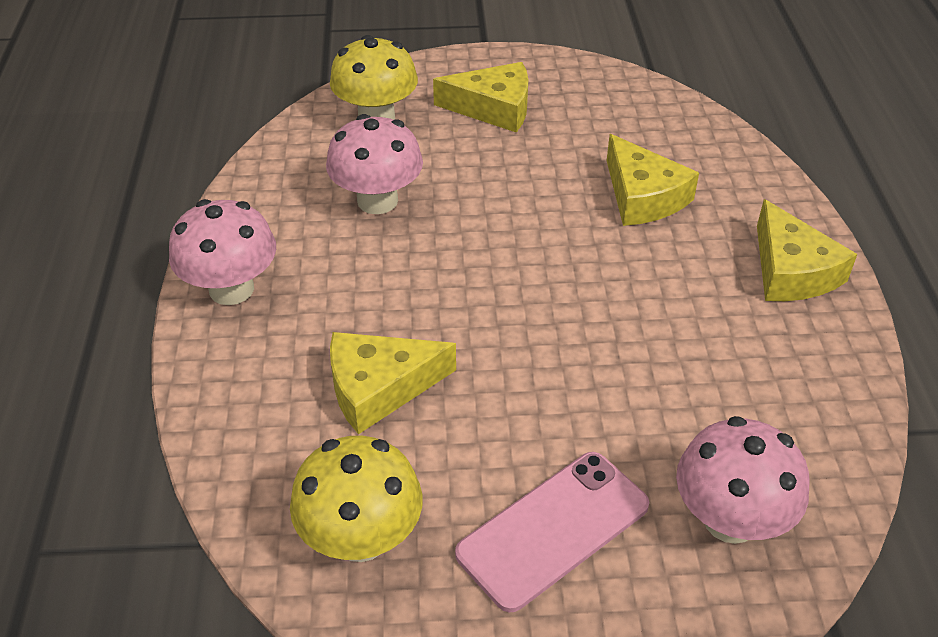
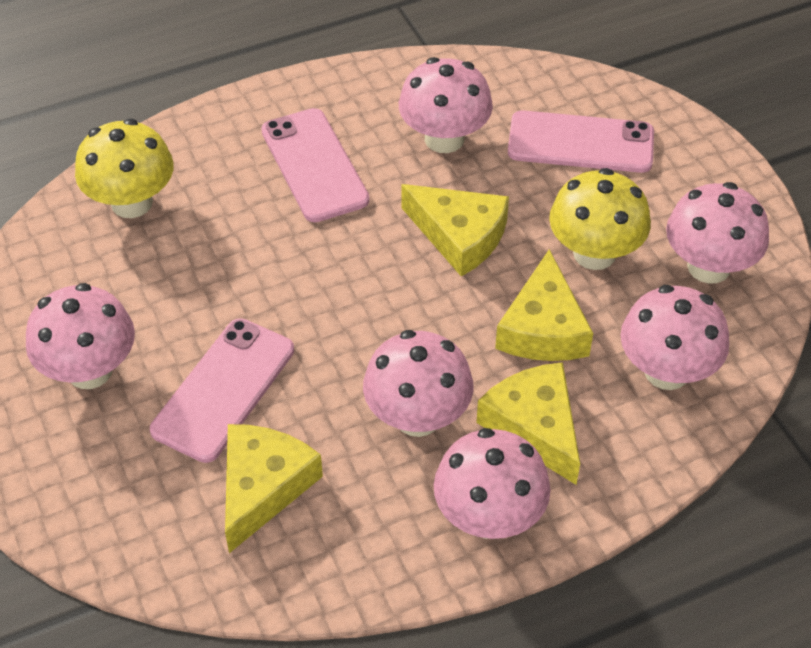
pink mushroom: [169,199,276,305] [326,114,423,214] [676,416,809,544] = 3 -> [26,283,135,389] [363,330,474,437] [399,57,493,153] [434,428,550,539] [621,285,729,390] [666,182,769,284] = 6
pink phone: [455,452,649,612] = 1 -> [150,318,294,463] [261,108,369,222] [508,110,654,173] = 3

